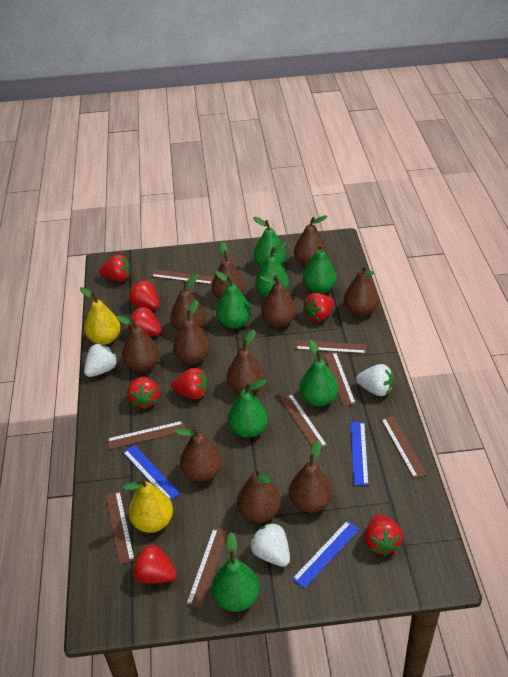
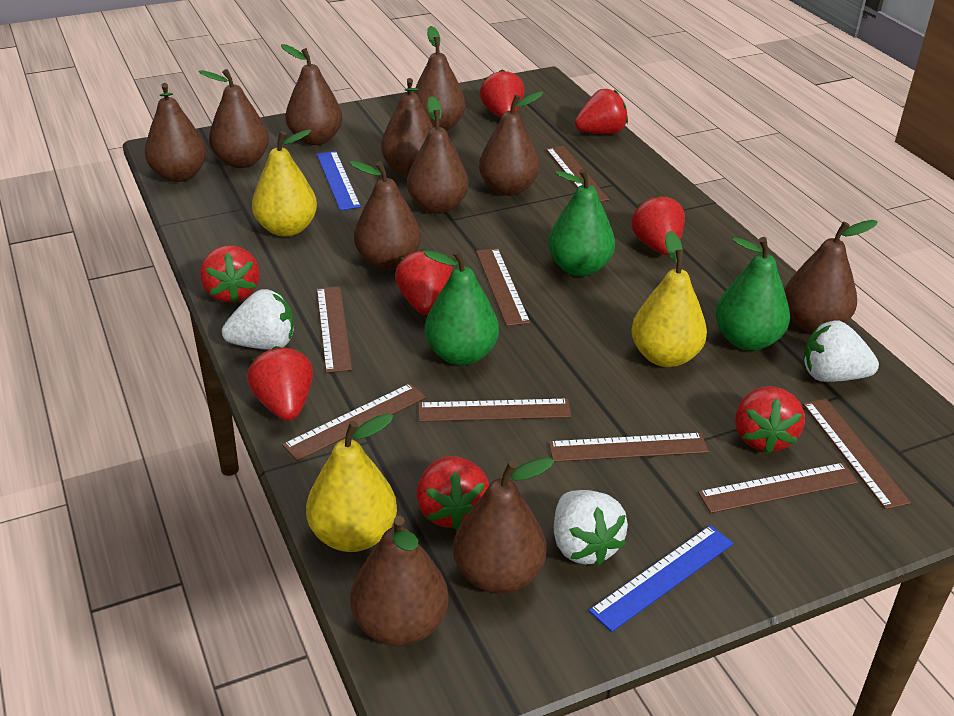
blue ruler: [123,445,180,500] [292,520,359,589] [351,422,369,486] = 3 -> [317,151,361,211] [589,525,734,632] = 2
green pear: [212,532,260,612] [215,271,251,329] [228,379,268,438] [253,217,286,267] [255,242,289,298] [299,340,338,407] [303,244,337,294] = 7 -> [424,250,499,365] [548,169,615,276] [715,237,790,351] = 3
yellow pear: [80,287,121,345] [123,477,173,533] = 2 -> [252,129,317,237] [306,413,397,552] [631,231,707,367] = 3

